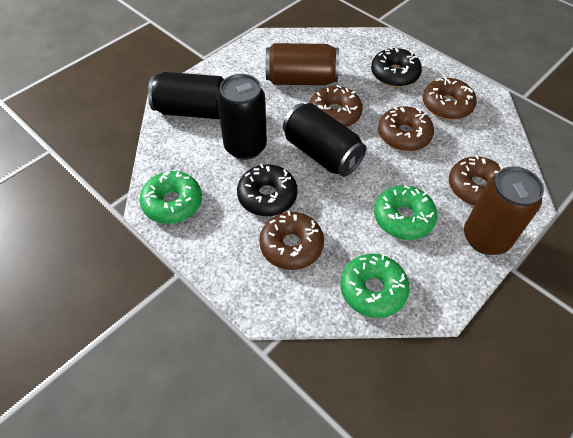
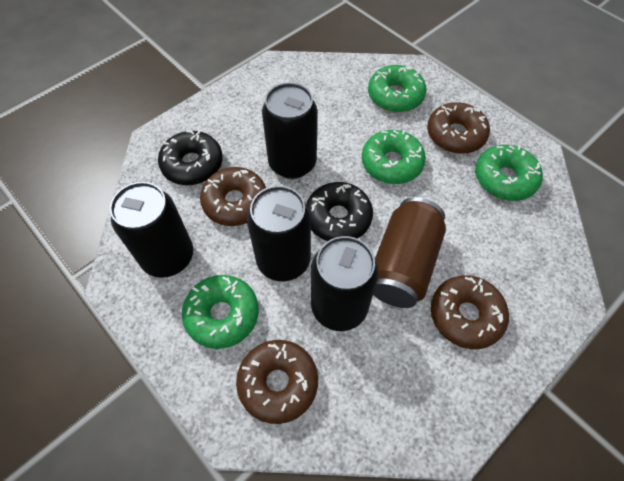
black can: [148,72,224,119] [217,74,267,160] [283,103,366,177] = 3 -> [110,182,193,278] [247,186,311,281] [262,83,317,179] [311,236,378,331] = 4
brown can: [266,43,339,85] [464,166,544,255] = 2 -> [373,197,446,308] = 1
brown donut: [259,211,324,270] [309,85,362,127] [378,106,434,151] [422,77,477,120] [449,155,503,206] = 5 -> [200,167,266,226] [236,340,318,424] [427,102,490,154] [431,275,509,349] = 4
green donut: [140,171,202,224] [340,254,409,318] [374,185,437,240] = 3 -> [182,275,259,349] [362,130,426,184] [368,65,426,112] [475,145,543,201] = 4

